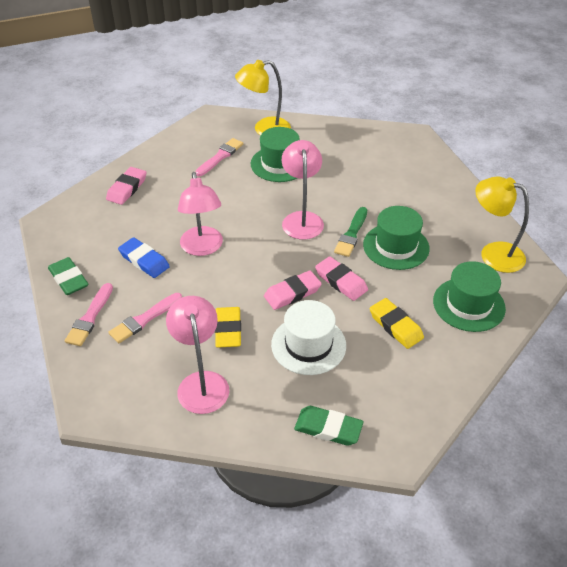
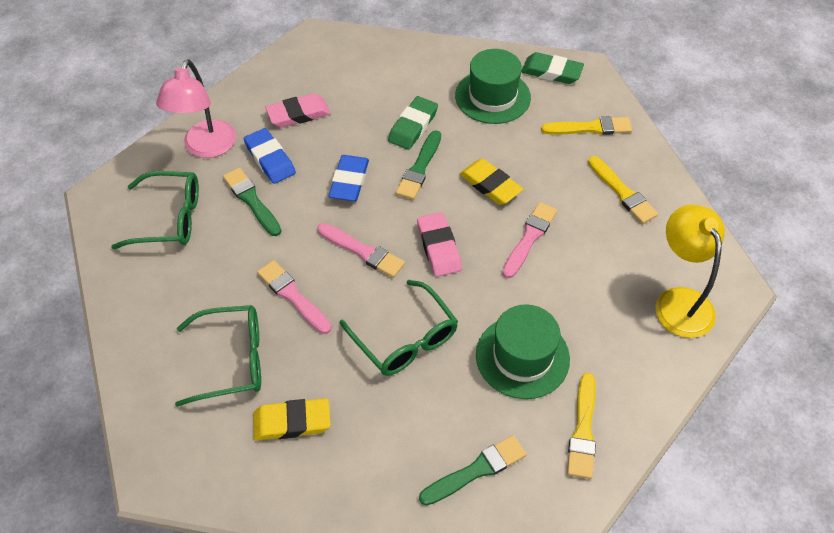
blue eraser: [118,237,170,278] = 1 -> [244,128,296,184] [329,155,369,201] = 2
green brush: [334,207,367,257] = 1 -> [223,168,281,236] [396,130,441,200] [419,435,526,506] = 3
green glasses: none = 0 -> [111,171,199,249] [175,305,261,407] [340,280,458,376] = 3
green hat: [251,127,300,182] [363,206,430,270] [433,261,506,332] = 3 -> [455,49,531,124] [476,304,570,399] = 2
pink eraser: [106,167,146,205] [264,270,322,310] [315,256,368,301] = 3 -> [265,93,330,128] [417,212,462,277] = 2
pink lamp: [166,296,229,414] [178,172,223,256] [282,140,324,240] = 3 -> [156,59,236,158] = 1
white hat: [271,300,346,375] = 1 -> none = 0
yellow brush: none = 0 -> [541,116,632,135] [567,373,596,479] [588,156,658,224] = 3
yellow lamp: [235,60,291,136] [475,176,529,273] = 2 -> [656,204,725,338] = 1

